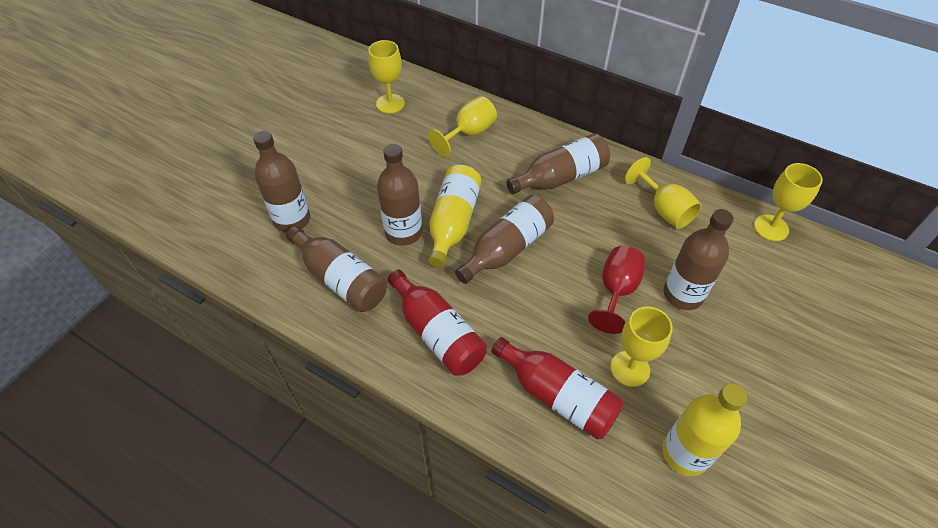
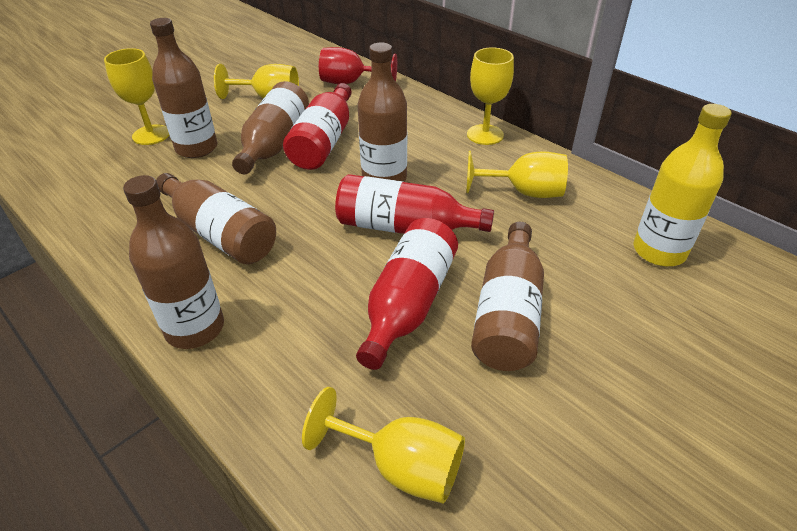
red bottle: [387,269,487,376] [491,337,624,440] = 2 -> [283,83,352,170] [335,174,494,234] [356,218,458,370] = 3
yellow bottle: [428,165,482,268] [662,383,747,476] = 2 -> [633,104,732,267] = 1

